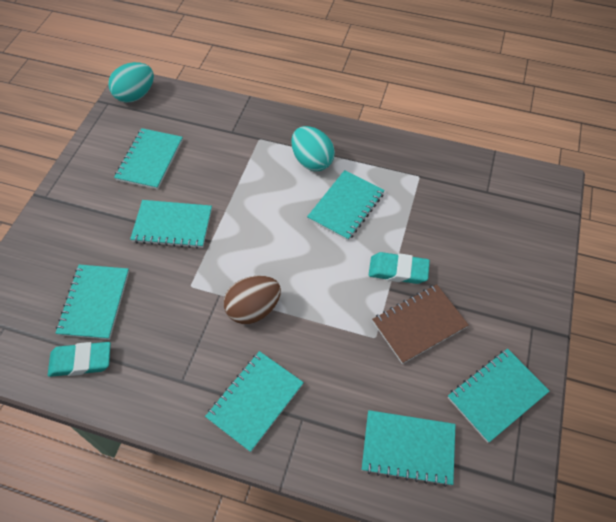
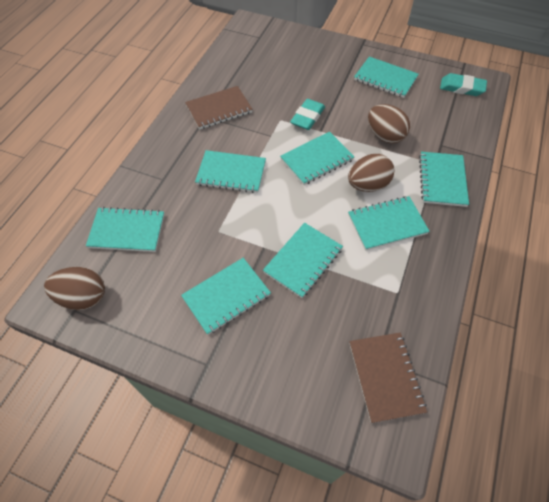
brown egg: [224,275,281,324] = 1 -> [44,267,105,310] [348,154,394,192] [368,104,410,143] = 3
brown notebook: [372,284,469,364] = 1 -> [185,86,253,130] [349,332,427,423] = 2
turquoise egg: [108,62,154,103] [291,126,335,171] = 2 -> none = 0
turquoise notebook: [56,265,129,340] [114,128,183,189] [130,200,212,249] [205,351,304,452] [307,170,385,241] [362,410,456,487] [448,349,550,443] = 7 -> [86,207,164,252] [181,258,271,335] [195,150,266,193] [263,223,343,298] [280,132,355,185] [348,196,430,251] [354,57,419,98] [419,152,469,207] = 8

